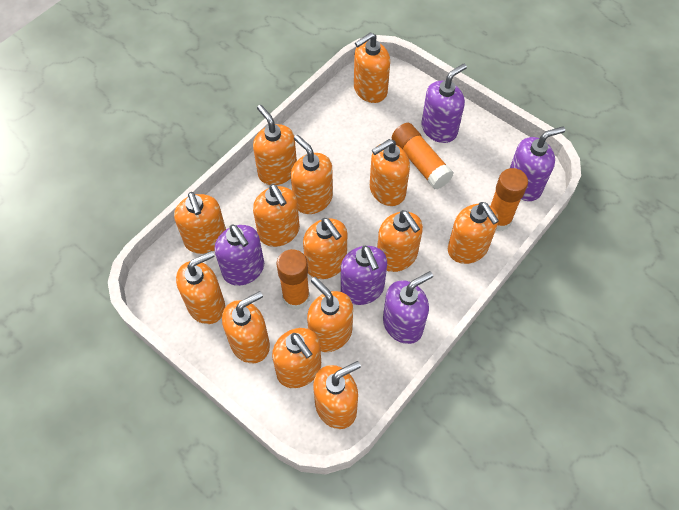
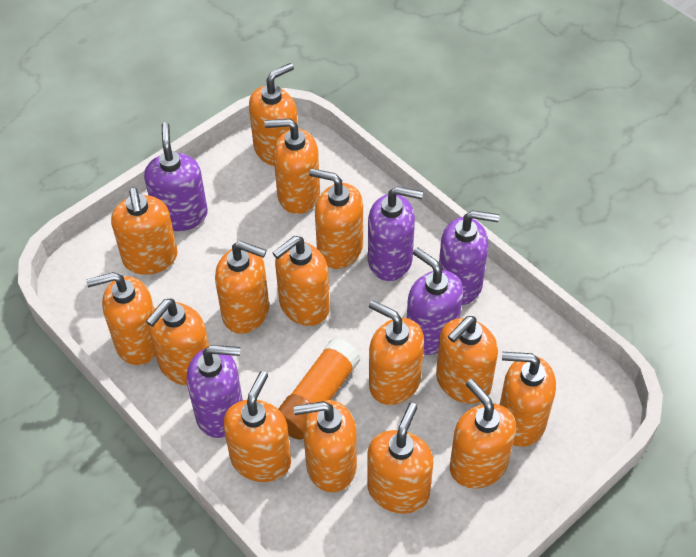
orange glue stick: [276,249,310,310] [392,123,454,189] [491,168,528,231] = 3 -> [278,338,360,440] = 1
orange soap dispenser: [174,192,226,254] [176,251,225,324] [222,291,270,363] [253,105,297,185] [253,184,300,247] [272,328,321,388] [291,135,333,214] [303,218,347,279] [307,277,353,352] [313,361,361,429] [354,32,390,103] [370,139,410,206] [377,210,423,272] [448,202,499,264] = 14 -> [86,272,156,365] [111,188,177,275] [146,299,209,386] [215,241,269,334] [223,371,291,482] [249,63,298,166] [264,119,320,214] [273,236,330,326] [294,400,357,492] [309,168,363,269] [367,403,433,514] [369,300,424,405] [436,316,498,404] [450,379,516,489] [500,352,556,447] = 15

